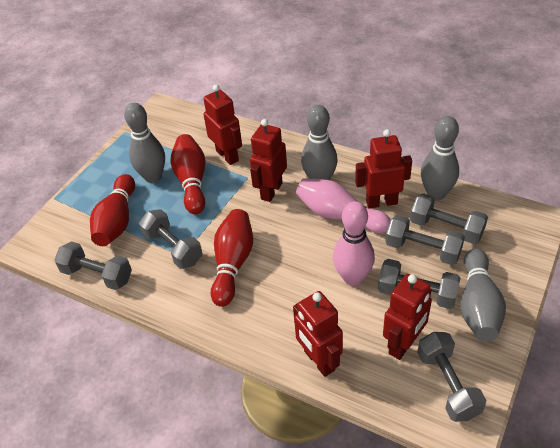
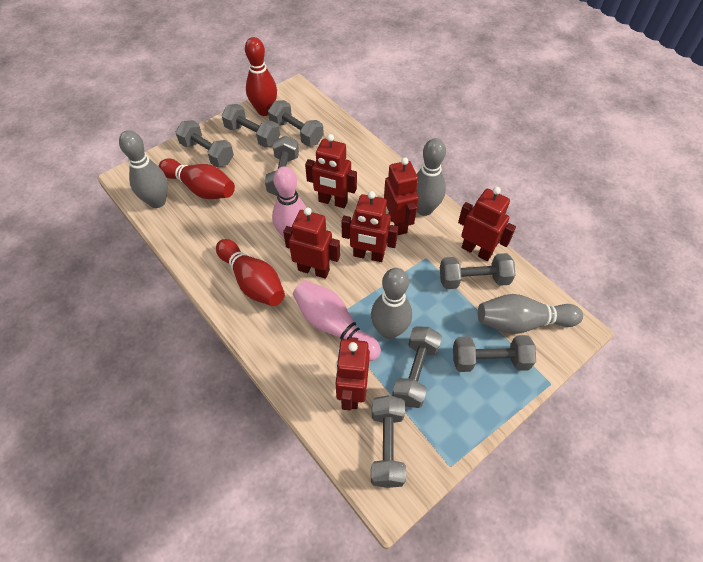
grey dumbbell: [54,241,132,290] [139,209,202,269] [378,259,460,309] [386,215,465,265] [410,193,488,244] [417,332,486,422] = 6 -> [176,120,234,167] [221,104,280,148] [265,136,299,196] [268,100,324,146] [371,395,406,488] [392,327,442,408] [440,253,515,289] [453,335,536,372] = 8
red robot: [203,85,242,165] [250,119,287,202] [293,291,343,377] [355,129,412,209] [383,274,432,360] = 5 -> [283,207,340,279] [305,134,357,208] [336,337,370,410] [341,191,398,262] [384,157,419,235] [458,187,516,261] = 6

